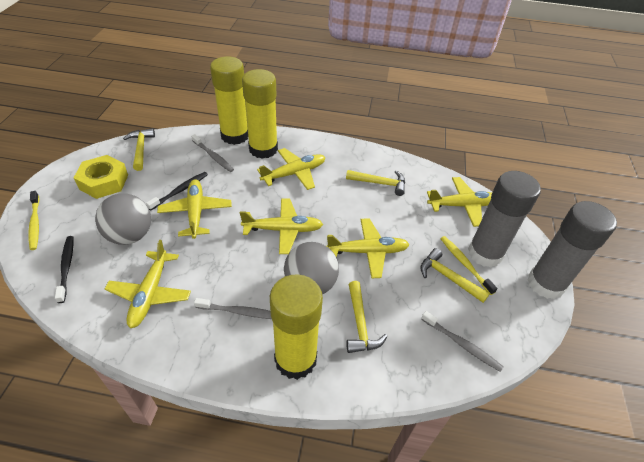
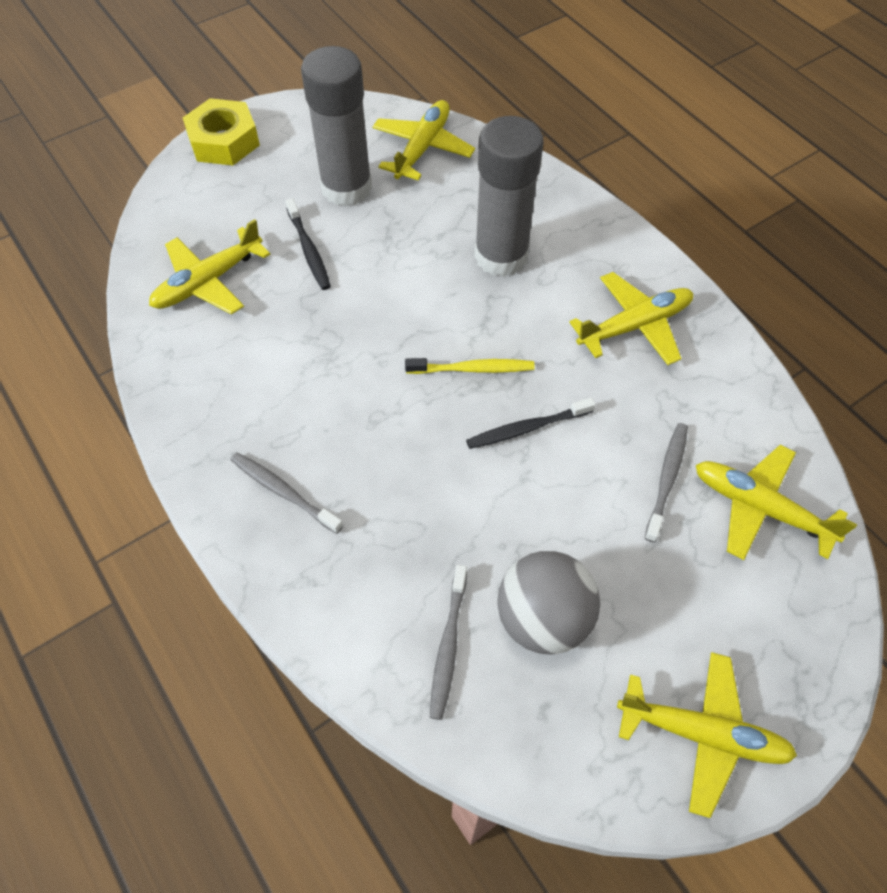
grey ball: [95,193,151,245] [284,242,339,295] = 2 -> [497,551,600,655] = 1
yellow glue stick: [210,57,248,145] [242,69,278,159] [270,274,323,380] = 3 -> none = 0
yellow hammer: [123,128,155,171] [346,170,405,196] [346,281,387,353] [420,248,490,303] = 4 -> none = 0
yellow plane: [105,240,191,328] [157,179,232,239] [240,198,323,254] [257,148,325,190] [327,218,410,278] [427,177,492,227] = 6 -> [149,219,270,315] [372,100,475,181] [569,272,693,365] [617,652,797,818] [696,445,857,560] = 5
yellow toothbrush: [28,191,39,250] [440,236,498,295] = 2 -> [405,358,535,374] = 1

